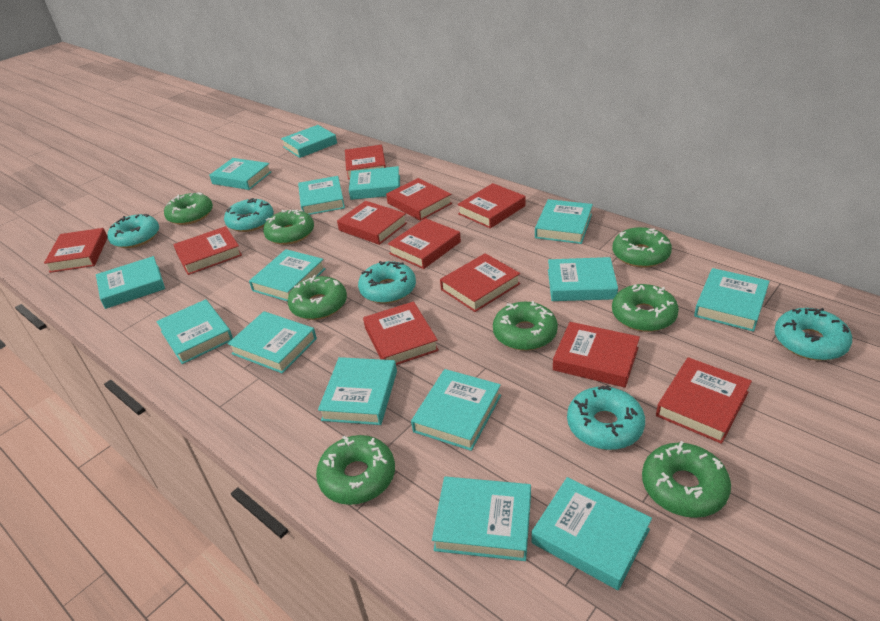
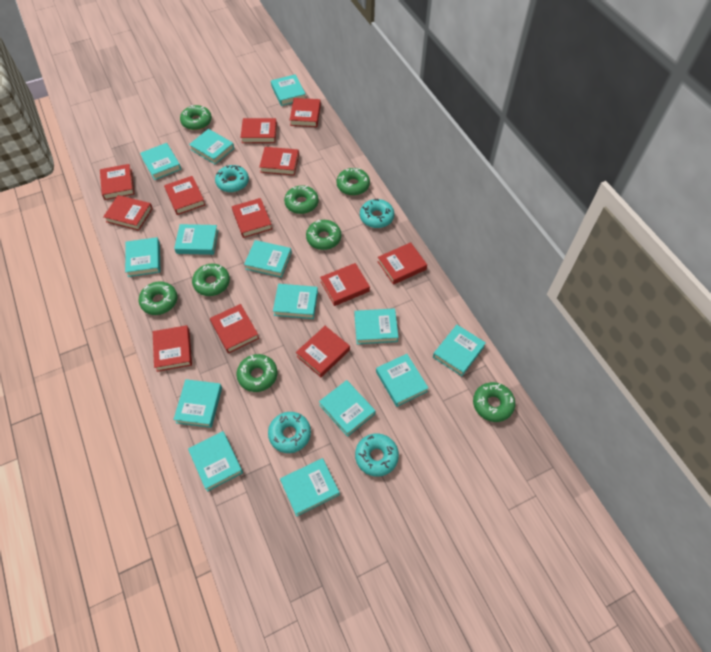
red book: [44,228,108,273] [173,226,242,275] [337,201,407,245] [345,145,386,180] [363,301,439,365] [386,178,452,221] [388,218,461,269] [440,253,520,312] [457,183,526,228] [553,322,640,388] [656,357,752,444] = 11 -> [100,164,134,200] [103,195,153,231] [153,325,192,372] [164,176,205,215] [210,304,259,354] [232,198,272,238] [240,118,277,143] [259,147,299,176] [290,98,321,127] [296,326,350,377] [320,263,370,306] [378,242,427,285] = 12
turquoise book: [96,256,165,309] [156,299,233,364] [209,158,271,190] [228,311,317,373] [249,249,326,302] [281,125,337,158] [298,176,345,215] [318,357,397,425] [349,166,400,200] [411,369,501,451] [432,477,531,561] [532,477,652,590] [535,199,593,244] [548,257,618,301] [694,268,769,332] = 15 -> [125,237,161,277] [140,143,181,180] [173,379,222,428] [174,224,218,255] [188,431,243,492] [189,129,234,165] [244,240,292,278] [271,74,306,106] [273,284,318,319] [280,458,340,517] [319,380,375,437] [354,308,399,344] [376,354,428,407] [433,325,486,376] = 14
turquoise donut: [108,214,159,248] [224,198,274,232] [358,261,416,304] [567,385,645,450] [774,308,852,361] = 5 -> [215,165,249,192] [268,412,311,453] [355,433,399,477] [360,198,394,228] = 4

